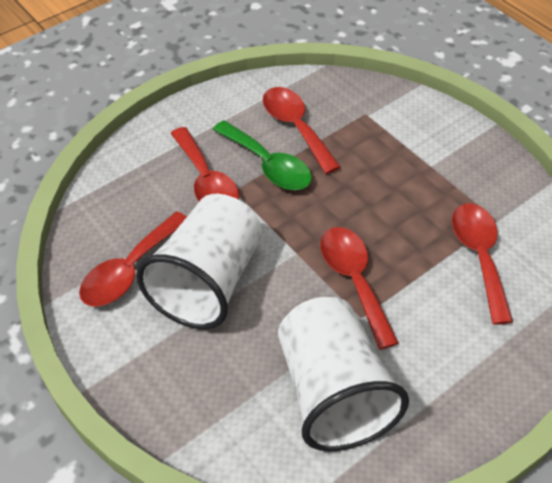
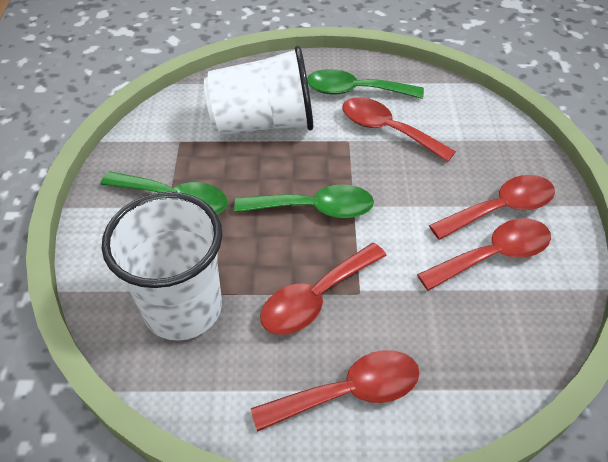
green spoon: [213,120,312,190] = 1 -> [101,172,228,214] [234,184,374,218] [307,69,424,99] = 3

